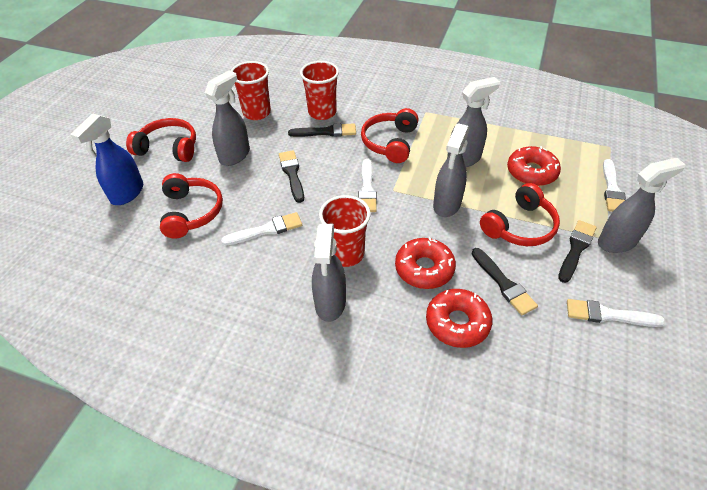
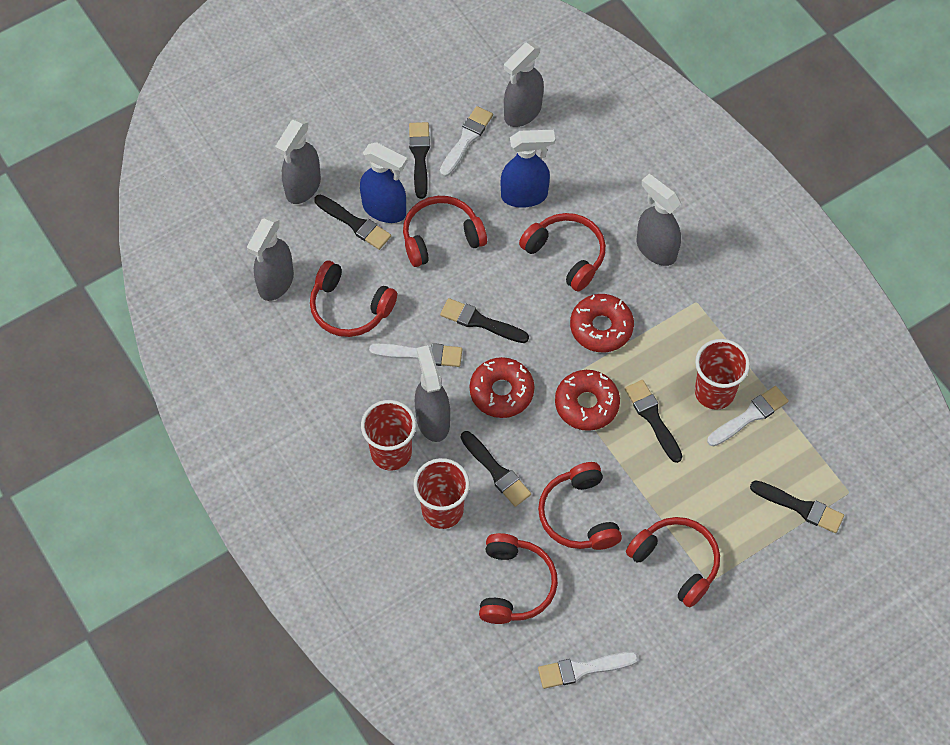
black brush: [279,150,304,203] [288,123,356,137] [472,248,538,315] [558,220,597,283] = 4 -> [314,195,391,250] [409,122,430,199] [440,298,529,343] [461,431,531,507] [625,380,682,463] [750,480,844,533] = 6
blue spray bottle: [70,113,143,205] = 1 -> [360,142,407,223] [501,130,555,208] = 2
red headphones: [126,118,196,162] [160,173,223,239] [361,108,419,163] [480,183,560,246] = 4 -> [310,261,397,337] [403,196,487,267] [479,533,558,624] [519,213,606,291] [538,462,622,550] [626,517,720,607] = 6

